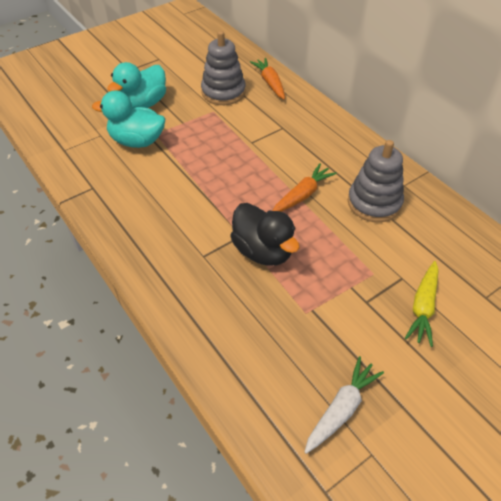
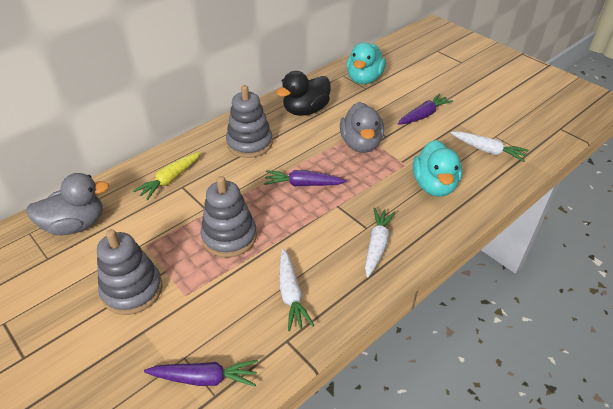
grey duck: none = 0 -> [26,173,109,235] [340,102,384,153] = 2
grey stacking toy: [201,31,246,105] [348,140,404,222] = 2 -> [97,229,163,315] [200,176,257,258] [226,85,273,158] = 3
orange carrot: [250,58,285,99] [273,163,337,212] = 2 -> none = 0
purple carrot: none = 0 -> [144,360,258,387] [264,170,347,186] [398,93,453,125] = 3
white carrot: [304,356,384,454] = 1 -> [279,249,315,331] [365,208,396,278] [451,131,529,162] = 3

